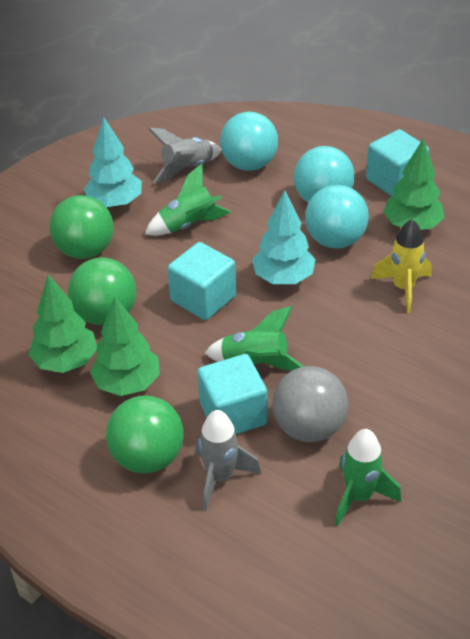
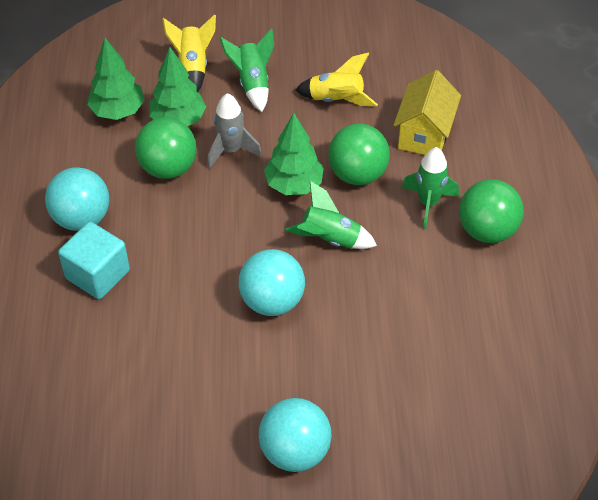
grey ball: [272,366,348,442] = 1 -> none = 0
grey rocket: [148,128,221,183] [195,410,261,511] = 2 -> [207,93,262,169] = 1
turquoise cube: [167,242,236,320] [197,354,268,434] [366,129,429,197] = 3 -> [58,222,130,299] = 1
turquoise tree: [84,118,142,208] [252,191,316,284] = 2 -> none = 0
yellow house: none = 0 -> [394,70,461,155] = 1
yellow rocket: [371,219,432,313] = 1 -> [162,14,216,92] [295,53,378,106] = 2

